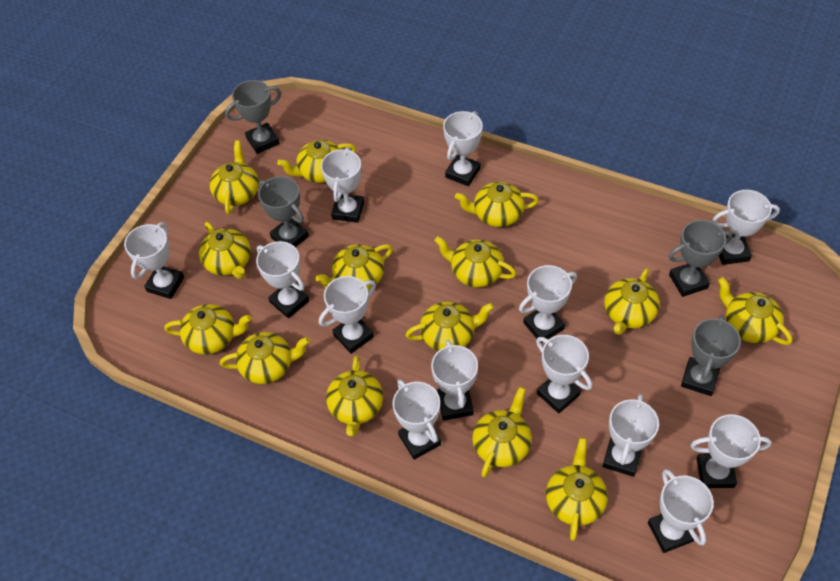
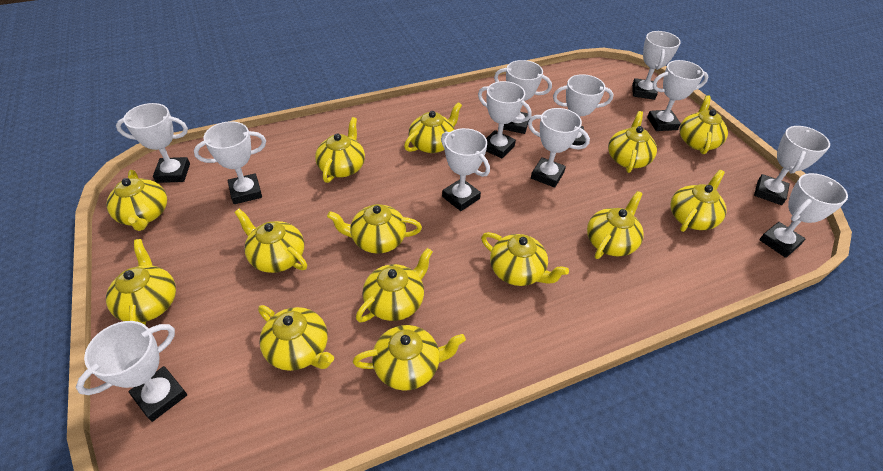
grey trophy: [225,80,281,154] [258,176,309,247] [668,220,732,297] [681,315,741,396] = 4 -> none = 0
white trophy: [124,222,184,299] [256,241,309,318] [319,276,376,354] [321,147,364,223] [393,379,441,460] [431,340,478,421] [443,111,483,186] [519,265,577,343] [536,335,592,413] [602,394,659,477] [648,469,714,553] [690,414,772,488] [712,190,780,265] = 13 -> [76,321,187,422] [116,103,190,183] [194,121,266,204] [441,128,490,211] [478,81,532,158] [494,60,552,134] [528,108,590,188] [553,74,614,146] [632,31,681,100] [647,60,709,131] [754,126,830,205] [759,173,848,258] = 12

